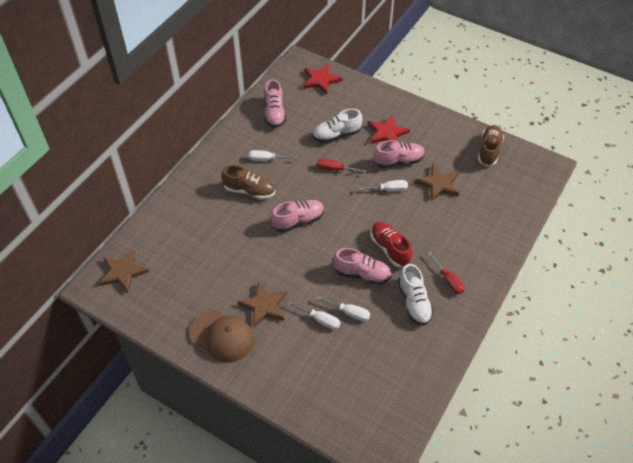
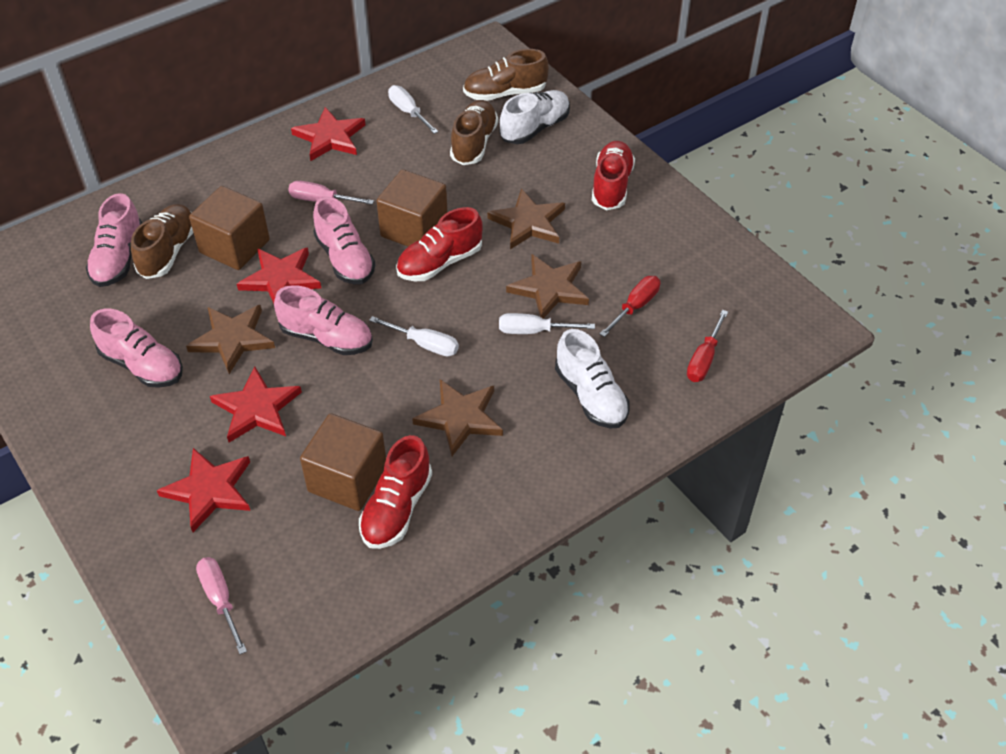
brown cap: [190,310,255,362] = 1 -> none = 0
brown cube: none = 0 -> [189,186,270,270] [300,413,386,511] [377,169,448,246] = 3
brown shoe: [221,165,275,199] [478,125,504,166] = 2 -> [131,204,193,279] [450,100,498,165] [463,49,549,101] = 3
brown star: [99,249,149,293] [237,281,287,328] [415,164,459,201] = 3 -> [186,305,275,374] [412,379,503,456] [487,188,565,249] [506,254,589,319] = 4
pink screwdriver: none = 0 -> [196,557,247,654] [288,181,374,205] = 2
red shoe: [370,222,412,267] = 1 -> [359,435,432,549] [396,207,483,281] [592,141,635,210] = 3
red star: [303,64,342,95] [368,115,410,144] = 2 -> [157,448,250,532] [210,367,302,443] [237,247,321,304] [291,107,365,161] = 4
white screwdriver: [248,150,298,161] [288,301,341,330] [316,296,370,321] [357,180,408,191] = 4 -> [369,316,459,356] [388,85,438,134] [499,313,595,334] = 3

